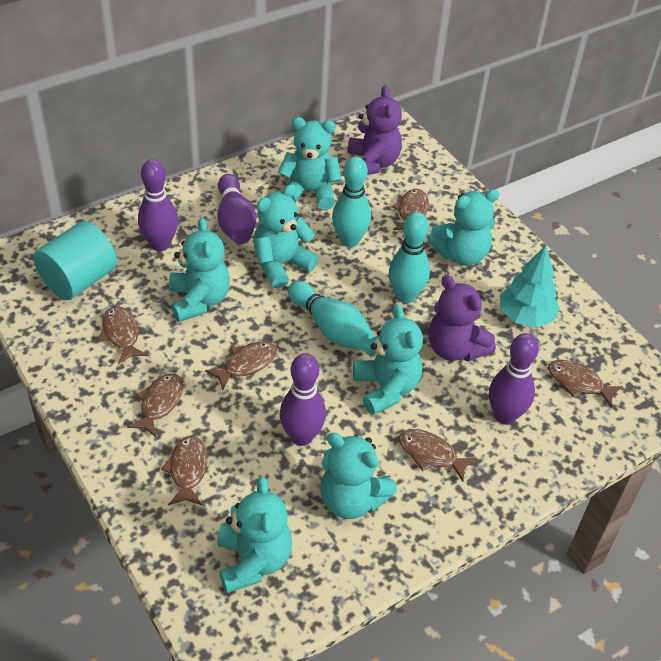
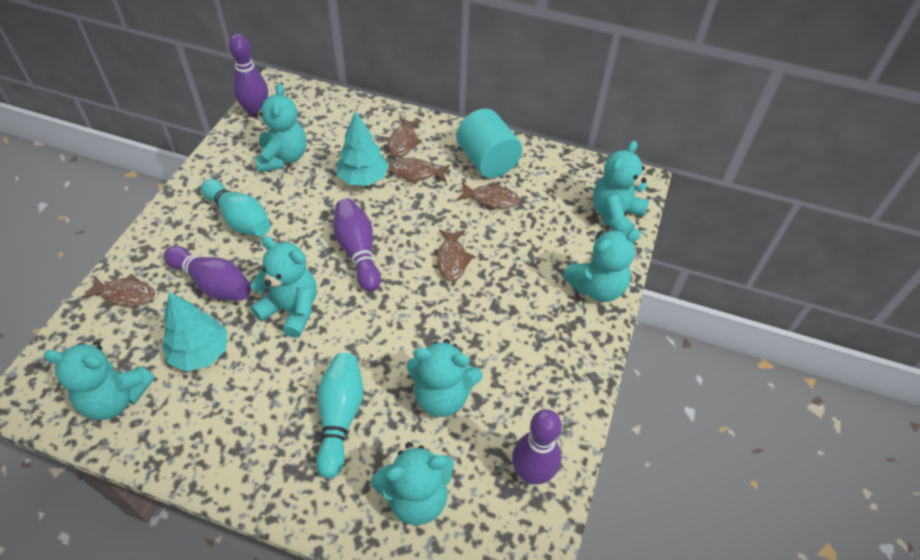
brown fish: [99,306,148,364] [127,373,183,437] [161,436,207,505] [205,341,277,390] [392,189,429,230] [399,429,477,481] [548,360,623,408] = 7 -> [81,274,155,307] [388,117,422,157] [389,158,450,184] [437,230,474,281] [457,182,520,208] = 5
purple teddy bear: [347,86,402,175] [428,275,496,361] = 2 -> none = 0
turquoise bowling pin: [288,281,374,350] [332,157,371,247] [389,212,430,303] = 3 -> [201,179,271,236] [316,353,364,478] = 2
turquoise tree: [500,245,560,327] = 1 -> [162,292,228,372] [337,111,389,186] = 2

